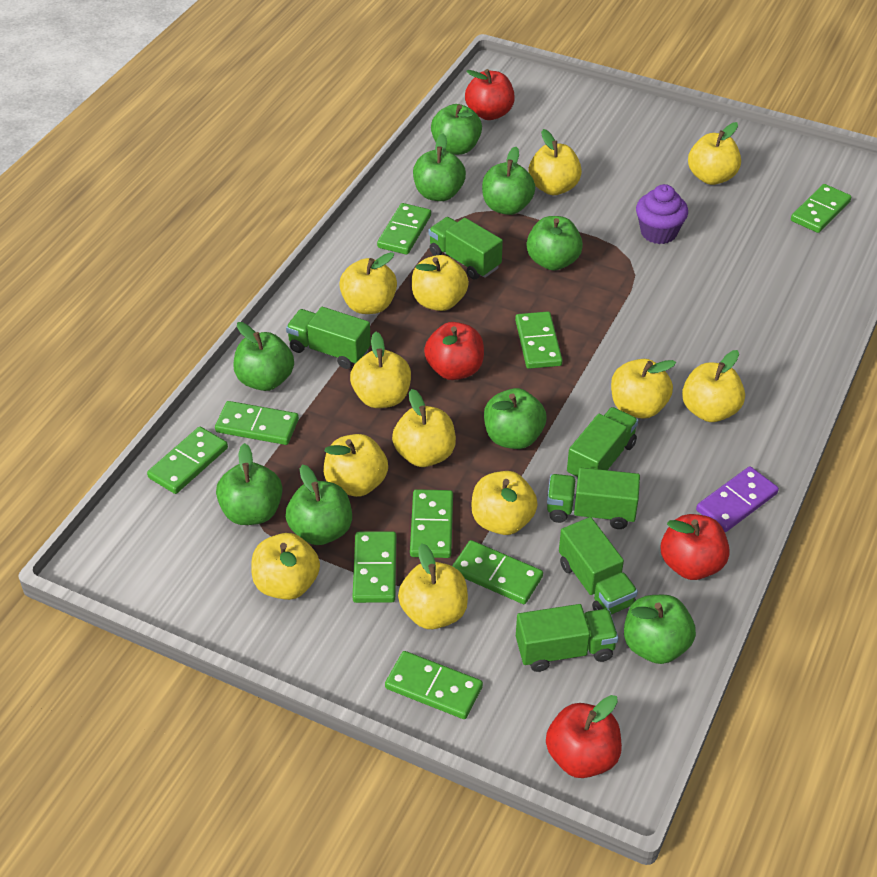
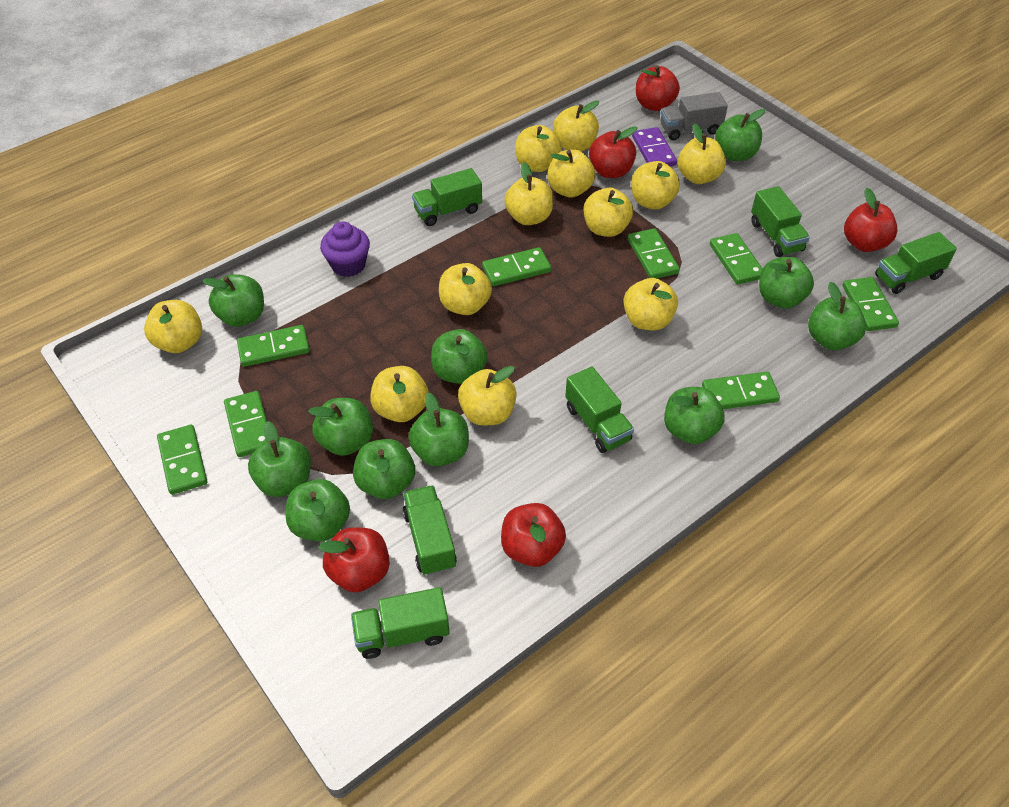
green apple: [216,443,282,525] [233,322,294,391] [286,465,352,545] [413,133,466,201] [431,104,482,155] [482,147,535,215] [484,388,547,449] [527,216,583,271] [624,595,696,664] = 9 -> [202,274,264,327] [248,421,311,497] [286,479,350,541] [308,398,373,456] [353,439,415,499] [408,392,469,466] [431,329,488,384] [664,387,725,444] [715,109,765,161] [759,257,814,309] [808,282,866,350] = 11
green domino: [147,427,228,494] [215,401,299,445] [352,531,396,603] [377,203,431,255] [385,651,483,719] [410,489,453,558] [452,540,543,604] [515,312,563,369] [791,184,851,233] = 9 -> [157,425,207,495] [224,391,267,457] [237,325,310,367] [482,247,551,286] [628,228,680,278] [702,372,780,409] [710,233,763,285] [842,277,899,331] = 8
grey truck: none = 0 -> [660,92,728,140] = 1
red apple: [424,322,484,380] [465,69,515,120] [546,695,622,778] [661,514,730,580] = 4 -> [318,527,390,592] [501,503,566,567] [589,126,638,178] [636,65,680,111] [844,188,898,252] = 5

